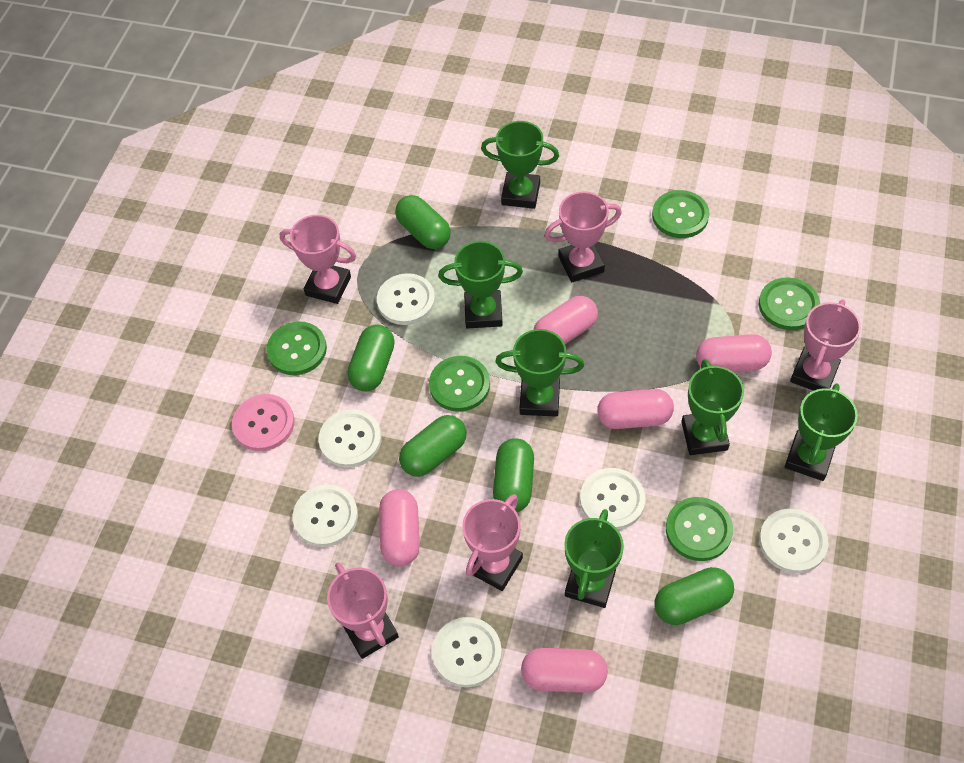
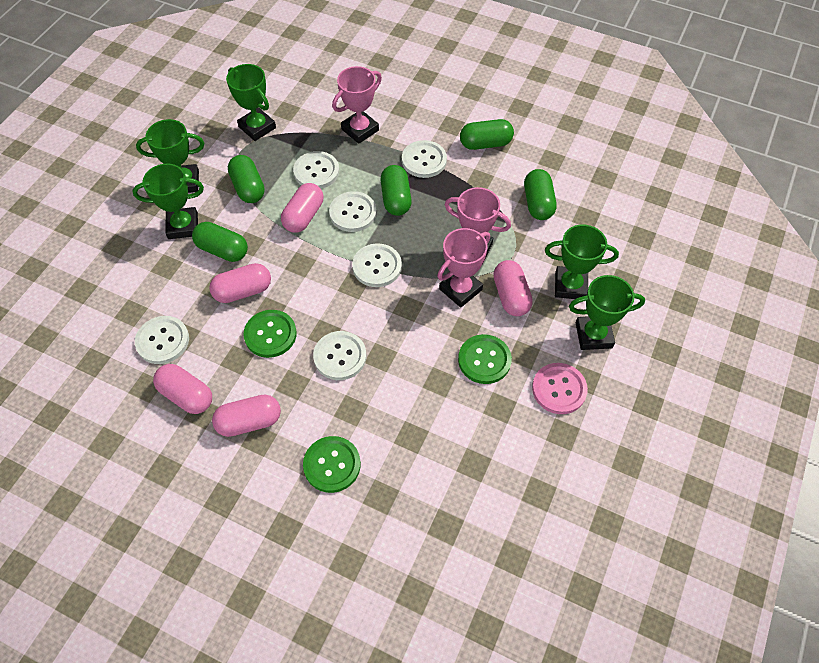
green button: [266,321,327,375] [429,356,490,412] [652,190,709,238] [666,497,733,561] [759,278,820,330] = 5 -> [244,310,297,358] [303,436,361,493] [458,334,512,384] = 3
green trophy: [438,241,523,328] [481,121,559,209] [495,329,584,417] [564,509,624,608] [681,359,744,455] [785,383,858,481] = 6 -> [132,164,204,239] [136,119,204,193] [226,64,276,141] [545,225,619,299] [569,275,645,350] = 5
pink trophy: [280,215,356,304] [327,562,399,659] [462,494,523,591] [544,192,622,282] [790,299,861,391] = 5 -> [332,66,382,144] [437,228,490,308] [444,187,511,258] = 3

